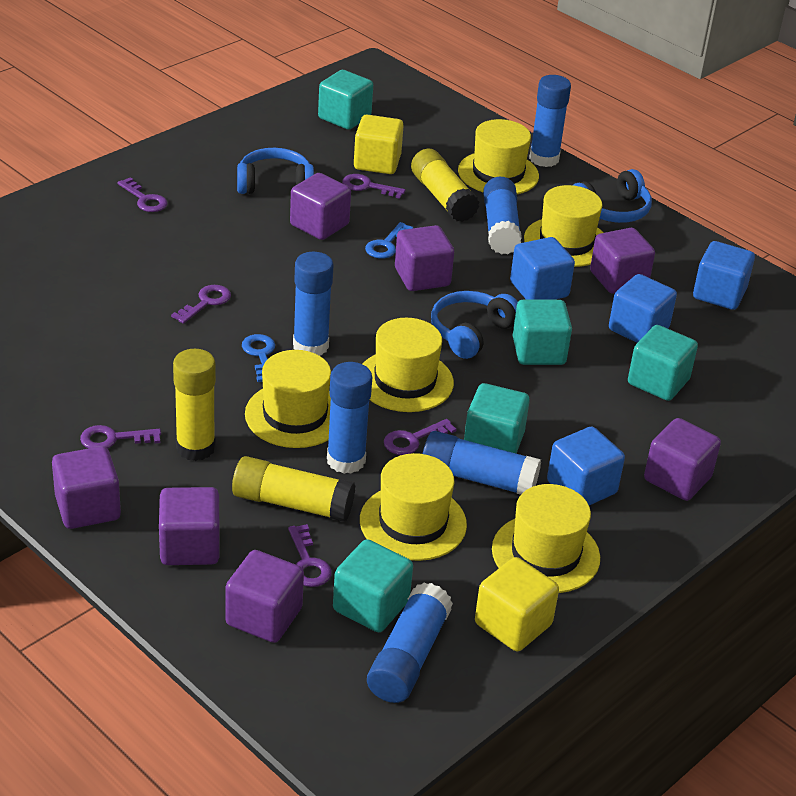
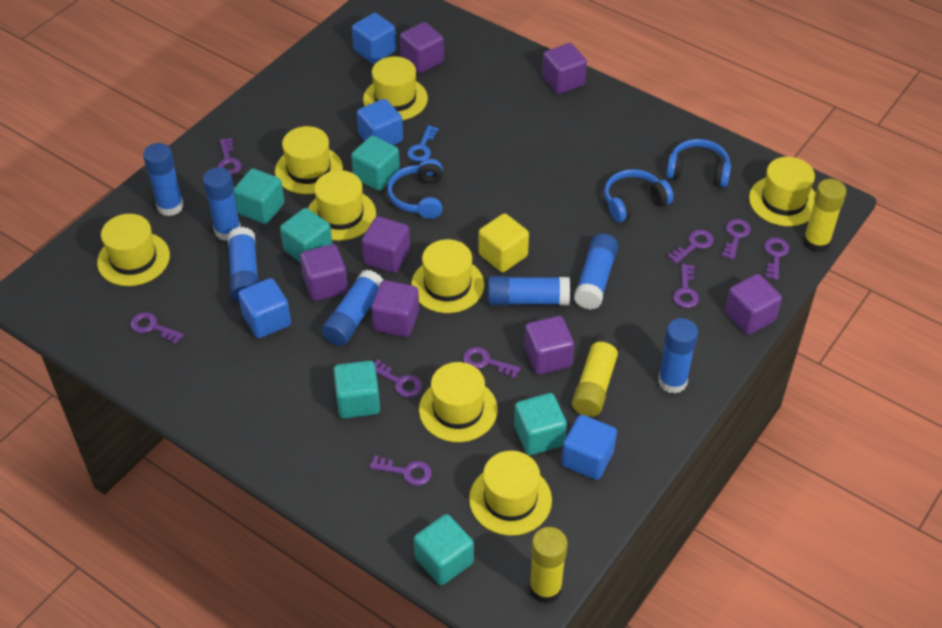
blue glue stick: [293,252,333,355] [327,362,372,474] [367,582,453,703] [423,431,541,495] [483,177,522,255] [529,75,571,167] = 6 -> [143,143,184,216] [203,167,241,241] [228,227,259,303] [322,270,383,346] [488,276,570,305] [574,234,618,310] [658,318,698,394] = 7
blue key: [242,334,275,382] [365,222,413,258] = 2 -> [407,125,439,162] = 1
purple key: [80,425,161,449] [117,177,167,212] [171,285,231,324] [288,524,332,587] [342,174,405,199] [384,419,457,455] = 6 -> [131,312,184,345] [218,138,242,175] [369,455,432,486] [374,359,422,397] [463,347,521,379] [667,230,714,264] [673,264,699,308] [722,219,751,260] [764,238,789,280] = 9
turquoise cube: [318,70,373,129] [333,539,413,632] [464,383,530,454] [512,299,572,365] [628,325,698,401] = 5 -> [233,169,284,224] [280,208,332,263] [333,361,380,418] [351,136,400,191] [414,514,474,585] [514,393,567,455] = 6
yellow cube: [354,115,404,174] [475,557,559,651] = 2 -> [478,213,529,272] = 1
yellow hat: [245,350,331,448] [360,453,467,561] [363,318,454,412] [458,119,539,194] [492,484,600,593] [524,185,604,267] = 6 -> [97,214,170,286] [275,126,343,194] [308,170,376,241] [363,56,428,120] [411,239,484,313] [419,362,497,442] [469,451,552,536] [749,157,816,226] = 8

